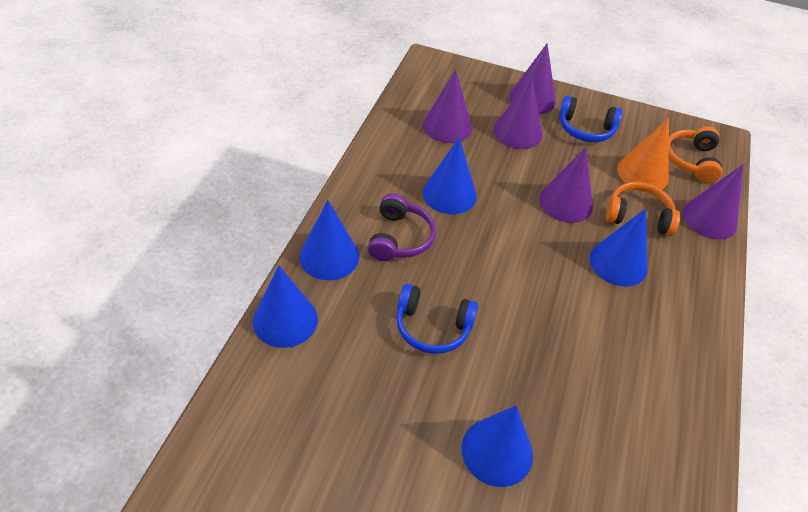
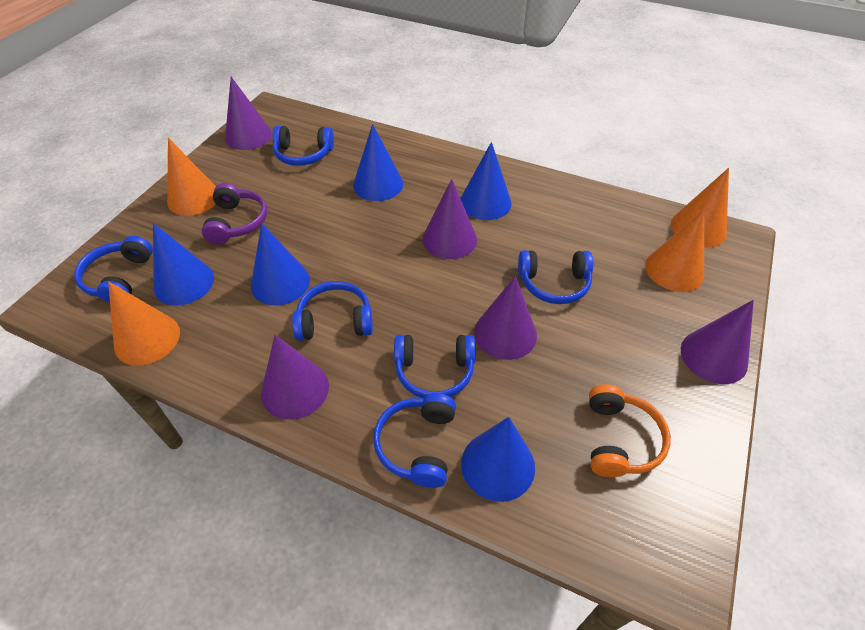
blue headphones: [396,284,478,354] [559,96,623,142] = 2 -> [74,236,153,303] [272,126,334,166] [292,281,373,341] [373,393,456,488] [394,335,475,399] [518,250,593,304] = 6
orange cone: [617,118,669,190] = 1 -> [108,281,180,366] [167,138,216,216] [645,210,704,292] [671,168,729,248] = 4
orange headphones: [606,182,680,236] [669,126,722,183] = 2 -> [589,384,671,477] = 1

